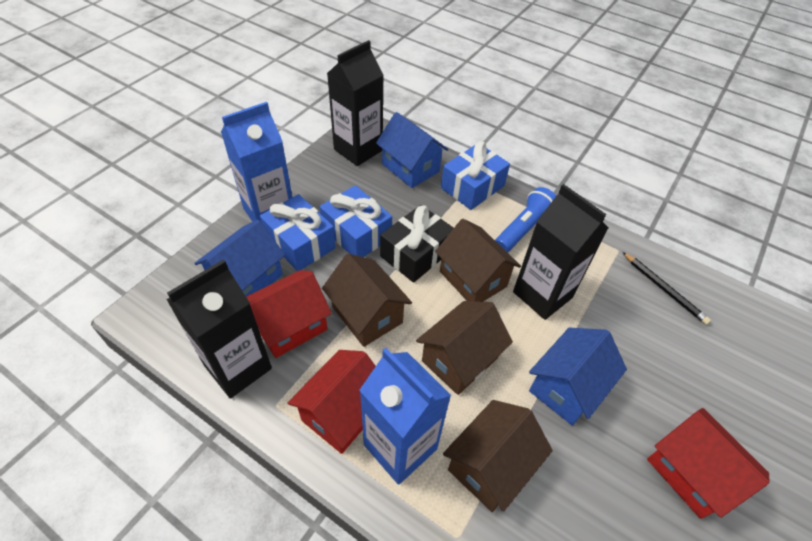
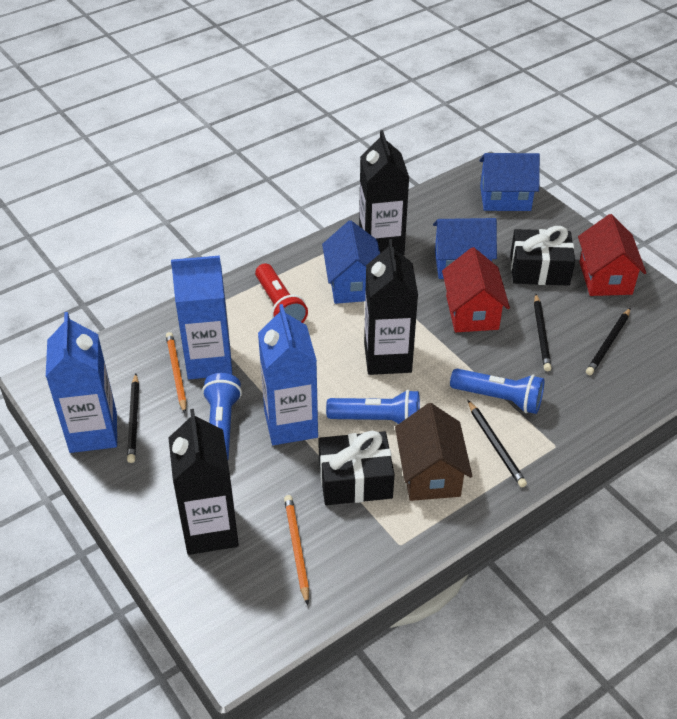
black gift: [380,205,454,283] = 1 -> [318,431,395,505] [510,226,575,286] = 2
black pencil: [623,252,711,325] = 1 -> [127,373,139,463] [468,400,527,487] [534,294,552,371] [586,308,630,375] = 4
blue carton: [221,102,292,222] [359,348,451,485] = 2 -> [46,312,117,453] [171,255,232,379] [258,304,318,445] = 3
blue flashlight: [495,187,556,253] = 1 -> [202,373,242,460] [326,390,420,424] [450,369,544,414] = 3
blue gift: [260,194,336,271] [320,185,392,257] [441,141,510,210] = 3 -> none = 0
brown house: [322,254,412,347] [416,301,513,395] [435,219,521,302] [443,400,553,512] = 4 -> [395,403,472,501] = 1
orange pencil: none = 0 -> [166,332,187,413] [284,495,309,605] = 2
red flashlight: none = 0 -> [255,263,308,323] = 1
red house: [246,270,332,358] [288,350,376,454] [647,408,769,519] = 3 -> [442,247,510,332] [578,214,646,296] = 2

